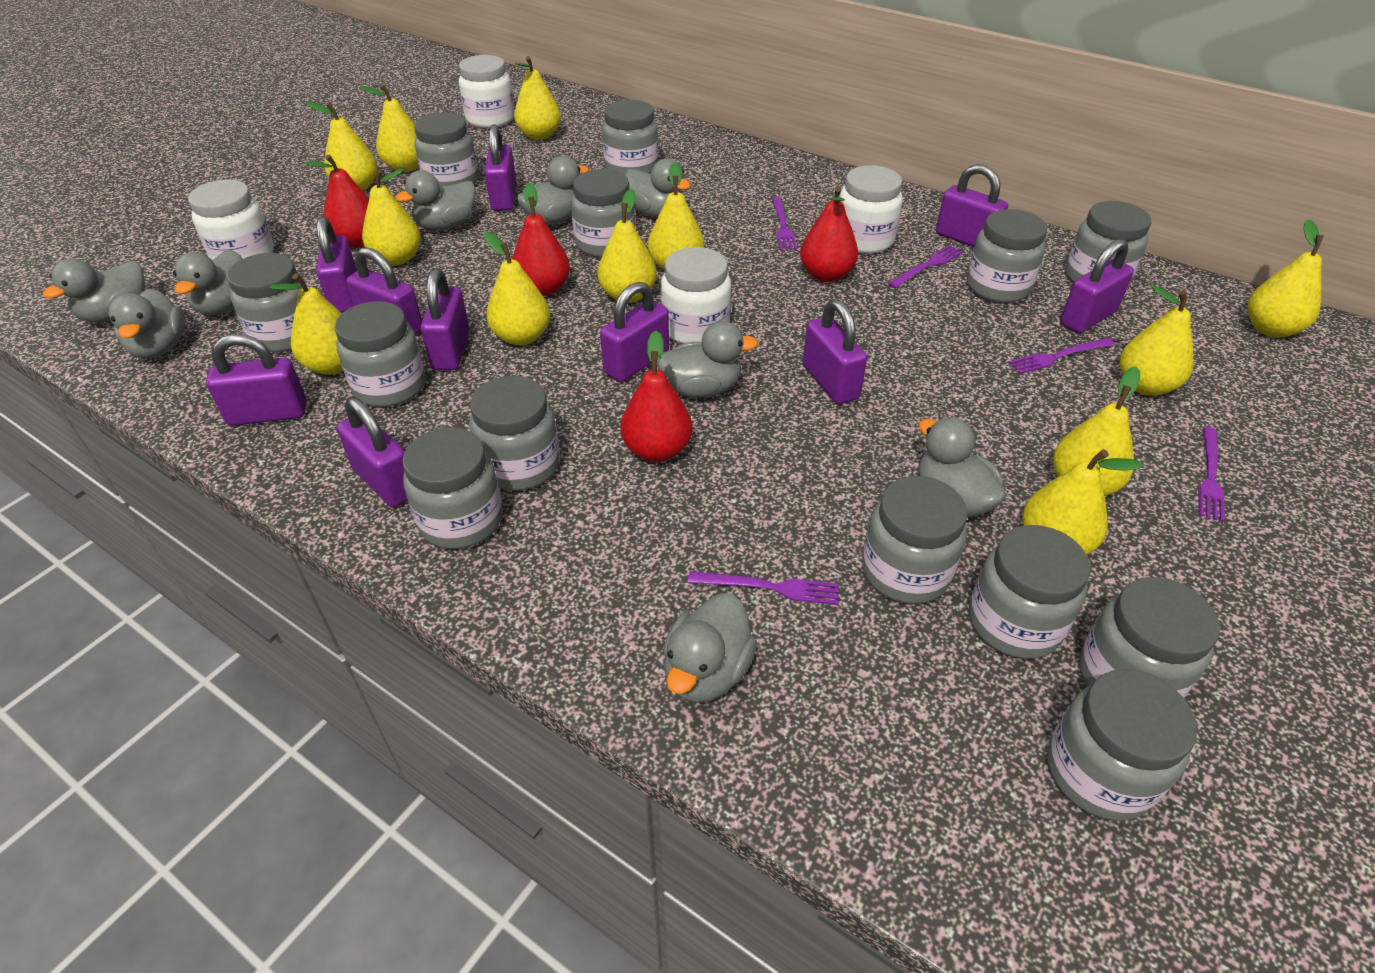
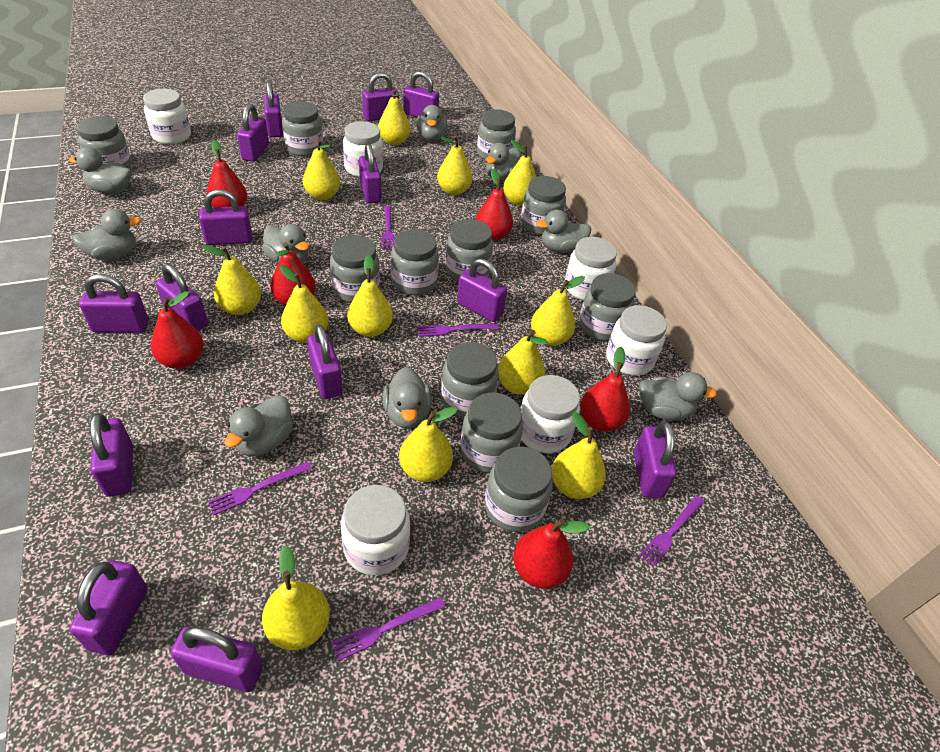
grey jar: [227,253,307,352] [335,301,426,407] [402,427,503,549] [414,113,479,186] [469,376,560,491] [571,169,635,258] [602,100,659,175] [862,476,967,604] [967,209,1047,303] [969,525,1090,659] [1047,669,1197,821] [1066,201,1151,286] [1079,577,1220,698] = 13 -> [77,116,132,168] [282,101,323,156] [330,235,380,302] [391,229,439,295] [441,342,499,418] [445,219,493,282] [460,393,523,473] [477,109,516,160] [485,447,552,532] [521,176,566,235] [579,273,635,341] = 11
purple padlock: [206,334,307,426] [317,216,357,312] [337,397,407,507] [346,247,422,335] [421,268,469,370] [485,124,516,211] [600,282,669,382] [803,299,867,404] [936,164,1008,247] [1060,239,1134,333] = 10 -> [70,560,148,655] [79,274,149,333] [90,413,133,497] [156,264,208,331] [171,626,263,692] [199,189,252,245] [237,104,269,162] [264,81,283,137] [307,325,343,399] [359,144,381,203] [362,72,399,121] [403,71,439,117] [457,258,507,322] [634,421,676,498] = 14
red pear: [305,154,369,248] [512,183,570,296] [620,331,692,462] [800,187,858,282] = 4 -> [151,291,204,369] [207,140,247,207] [270,242,316,306] [476,168,513,241] [513,519,590,589] [580,347,630,432] = 6
white jar: [188,179,274,260] [459,55,515,128] [660,247,731,344] [840,165,903,254] = 4 -> [143,89,191,144] [341,485,410,576] [343,121,383,177] [520,375,580,453] [565,237,617,300] [606,305,667,376] = 6

